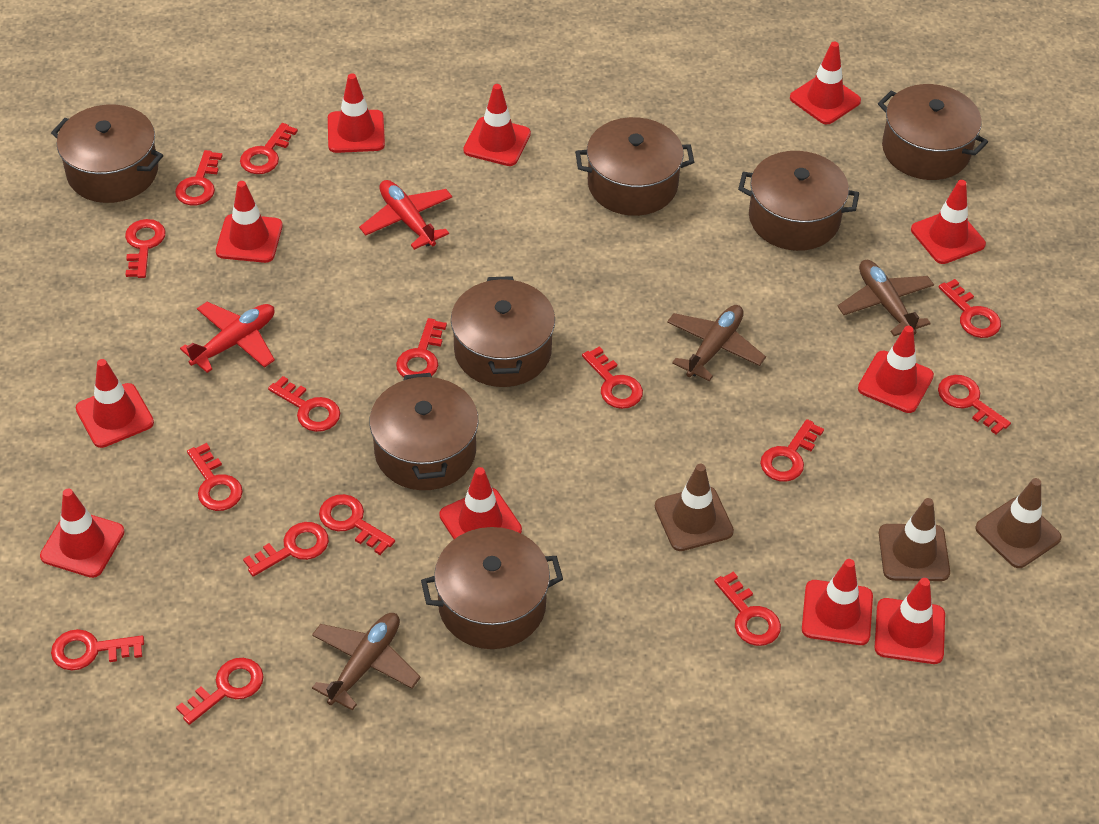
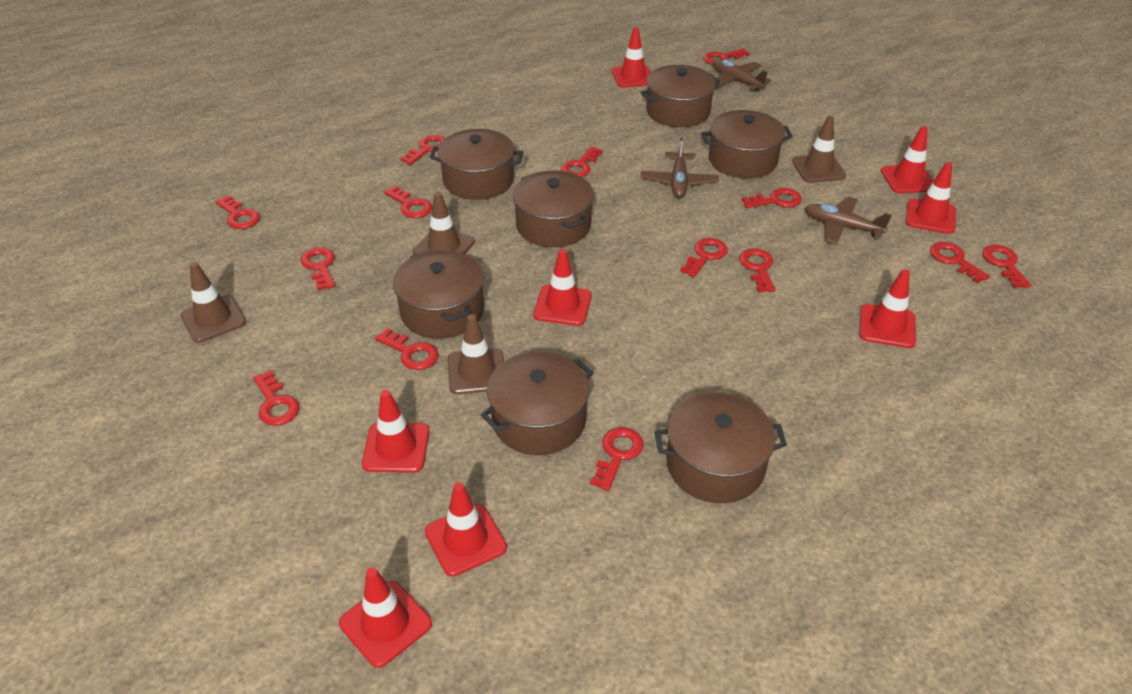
brown traffic cone: [655,464,734,551] [879,498,950,581] [975,478,1062,568] = 3 -> [181,262,246,343] [413,192,475,255] [448,314,504,394] [792,116,846,183] = 4
red key: [51,629,144,670] [125,219,166,278] [175,150,223,206] [176,658,264,725] [187,443,243,511] [240,123,298,174] [243,522,329,577] [268,376,340,432] [319,494,395,555] [396,318,447,377] [582,347,643,409] [714,572,781,646] [760,419,824,482] [938,375,1011,435] [939,279,1001,338] = 15 -> [215,195,260,229] [253,370,300,426] [301,247,335,291] [375,328,438,370] [384,186,432,218] [400,135,445,165] [561,146,603,177] [590,427,644,491] [680,238,728,277] [703,48,750,65] [739,249,776,292] [741,188,802,208] [930,242,990,283] [982,245,1031,288] = 14
red plane: [180,302,275,373] [359,180,453,250] = 2 -> none = 0
red traffic cone: [40,489,125,578] [76,359,154,448] [216,181,283,263] [328,74,385,153] [439,467,522,539] [463,84,531,166] [790,42,861,124] [802,559,873,645] [858,326,934,413] [874,578,945,664] [911,180,986,264] = 11 -> [339,567,432,668] [362,390,430,473] [425,482,507,577] [533,249,592,326] [612,27,651,88] [859,269,916,348] [881,126,933,194] [906,162,956,234] = 8

